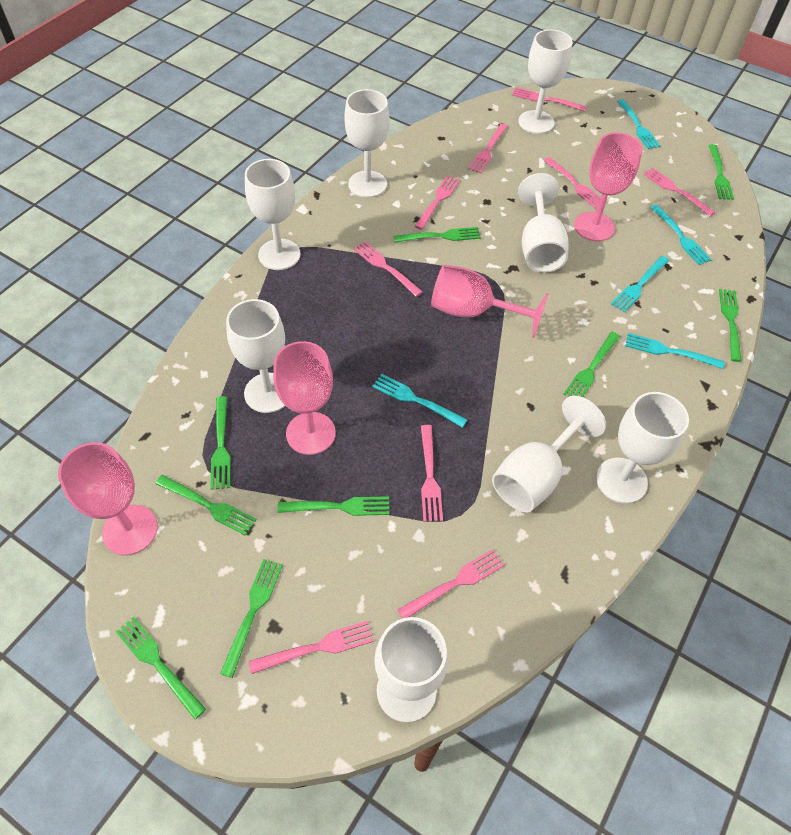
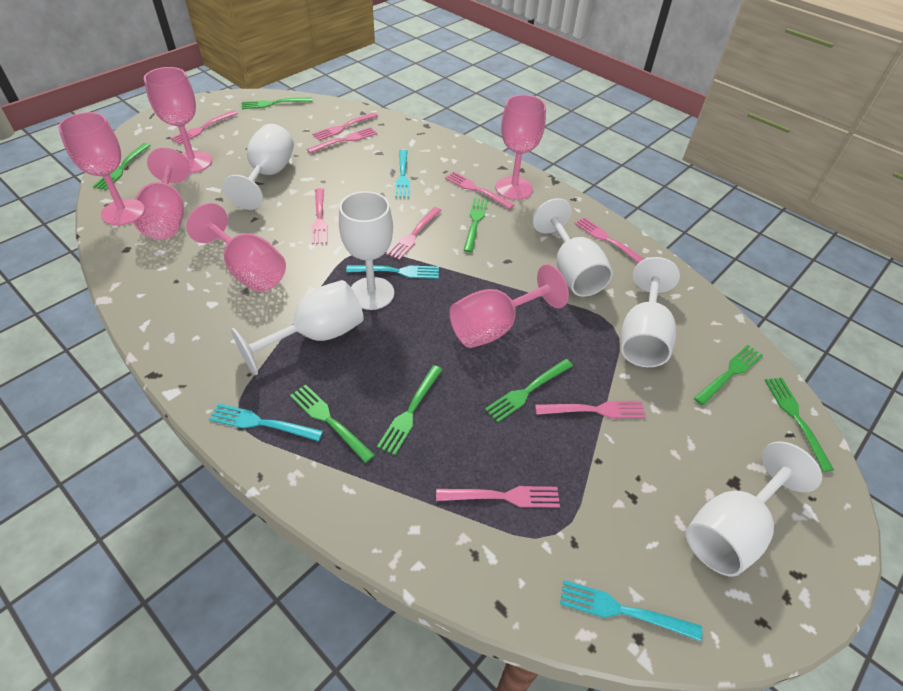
green fork: [116,617,206,719] [155,475,257,536] [210,396,231,490] [220,559,283,678] [277,497,390,516] [393,227,481,243] [563,332,620,397] [708,144,734,200] [719,289,742,362] = 9 -> [93,143,150,190] [242,97,313,109] [290,385,375,463] [377,365,443,455] [463,198,488,252] [485,359,573,422] [694,345,763,406] [765,378,834,472] = 8
pink goblet: [58,442,158,555] [273,341,336,455] [431,265,548,338] [574,132,642,241] = 4 -> [58,112,135,226] [133,148,190,239] [144,67,212,173] [186,203,286,292] [449,264,569,348] [496,95,546,200] = 6
turquoise fork: [372,374,467,428] [611,256,669,313] [617,99,660,149] [625,333,724,369] [650,205,712,265] = 5 -> [209,403,323,441] [346,265,439,279] [395,150,410,198] [560,580,702,641] = 4
white goblet: [226,299,285,413] [245,159,301,270] [344,89,390,198] [374,617,448,723] [492,396,606,512] [518,29,572,134] [518,173,568,273] [596,392,689,504] = 8 -> [223,124,294,210] [231,280,364,376] [339,191,394,310] [532,198,613,297] [621,257,680,367] [686,442,822,577] = 6

